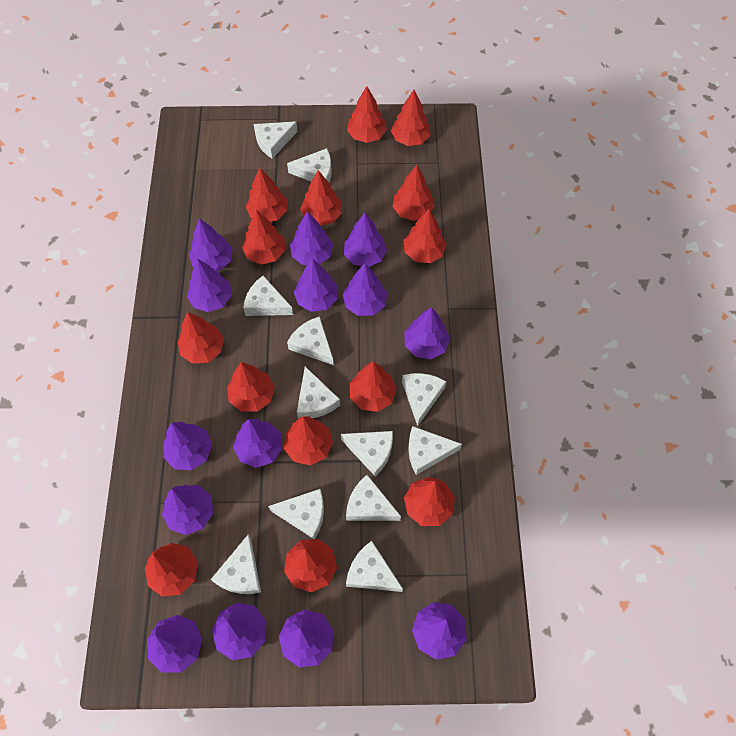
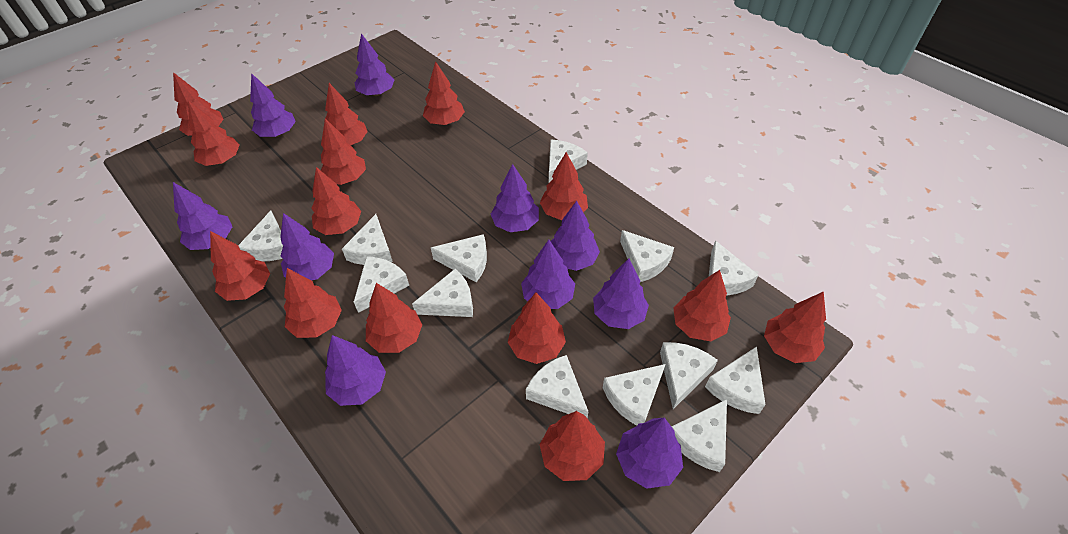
purple tree: [147,615,202,673] [162,485,214,535] [163,422,212,470] [187,258,232,312] [189,218,233,271] [212,603,267,660] [233,419,282,468] [279,609,334,668] [290,211,333,265] [294,258,338,312] [343,263,387,316] [344,213,387,267] [404,307,450,359] [412,602,467,660] = 14 -> [173,182,232,250] [250,73,296,137] [280,213,334,280] [325,335,386,406] [355,33,394,96] [491,164,539,232] [521,240,575,309] [550,201,600,271] [593,258,649,329] [616,418,683,489] = 10
white cheese: [211,534,261,594] [243,276,293,316] [254,121,298,159] [268,489,324,539] [287,148,331,183] [287,316,334,365] [297,367,340,419] [341,431,393,477] [346,475,401,521] [346,541,403,592] [402,373,447,426] [408,426,462,475] = 12 -> [238,211,283,261] [342,214,393,265] [354,256,409,313] [412,269,473,317] [431,234,487,282] [526,355,589,419] [549,140,588,182] [603,364,666,425] [620,230,674,282] [660,342,718,409] [671,399,727,472] [705,346,765,414] [709,240,759,296] = 13

